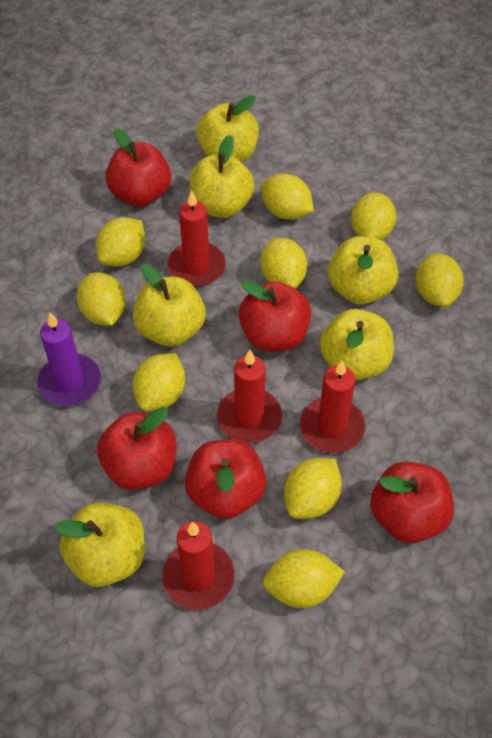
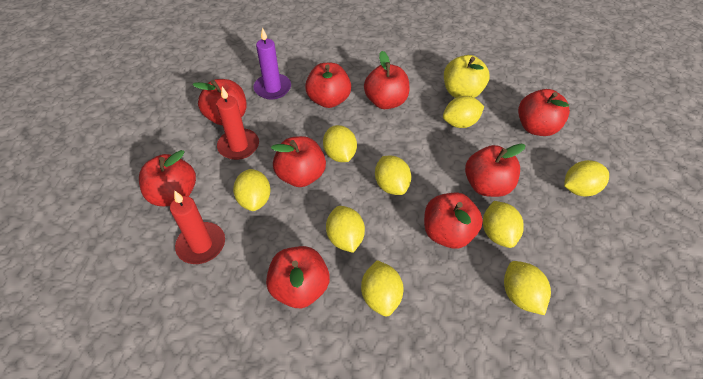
red apple: [97,407,177,490] [106,128,171,207] [185,439,267,519] [239,281,311,352] [370,461,454,543] = 5 -> [139,150,196,206] [192,79,247,125] [266,246,330,308] [271,136,326,187] [305,63,351,108] [364,51,410,109] [424,193,483,249] [465,143,526,197] [518,89,570,136] = 9
red candle: [162,521,235,610] [167,190,226,287] [217,350,282,443] [300,360,365,453] = 4 -> [170,191,225,264] [216,87,259,160] = 2
yellow apple: [54,502,145,587] [133,264,206,347] [189,135,255,218] [196,95,259,162] [320,309,394,380] [328,236,398,304] = 6 -> [444,55,490,98] = 1

